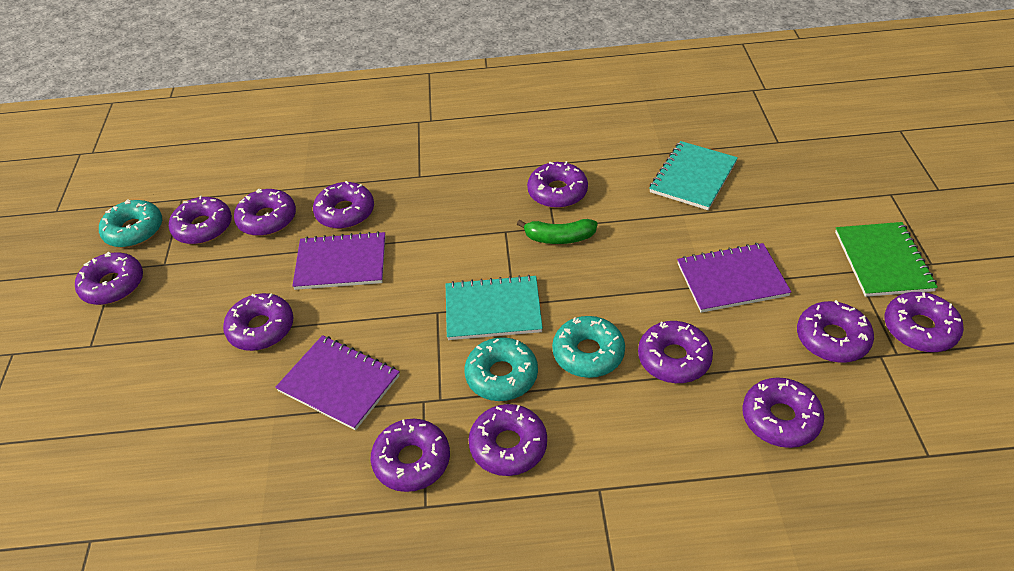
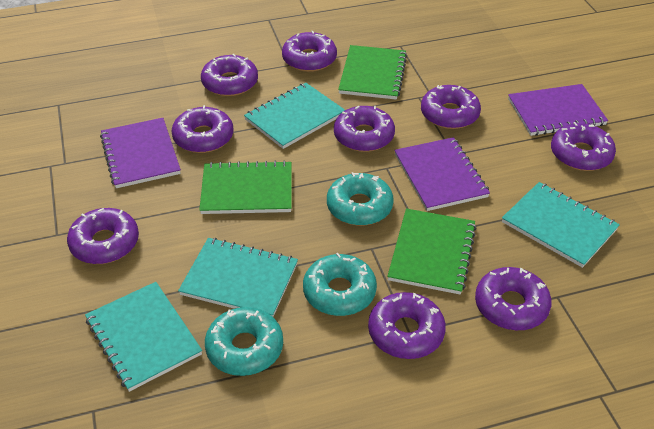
green banana: [517,219,598,244] = 1 -> none = 0
green notebook: [835,222,938,297] = 1 -> [199,160,292,214] [338,45,407,100] [387,208,477,295] = 3
purple donut: [75,251,143,305] [169,196,232,244] [223,293,294,351] [234,189,296,236] [313,181,374,229] [370,419,450,492] [469,404,547,476] [527,161,588,208] [638,321,713,383] [742,377,824,448] [797,300,874,363] [884,292,964,352] = 12 -> [67,208,139,264] [171,105,233,153] [201,54,258,96] [282,31,337,72] [334,106,395,152] [368,292,446,359] [421,85,481,129] [475,267,552,330] [551,122,616,171] = 9
turquoise notebook: [446,275,543,340] [649,141,738,210] = 2 -> [85,282,202,392] [178,238,298,317] [244,83,345,149] [502,182,620,268] = 4

